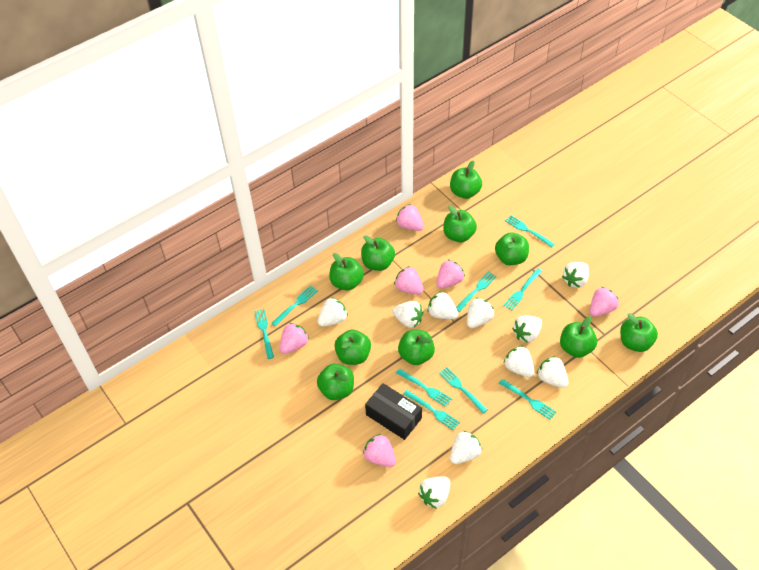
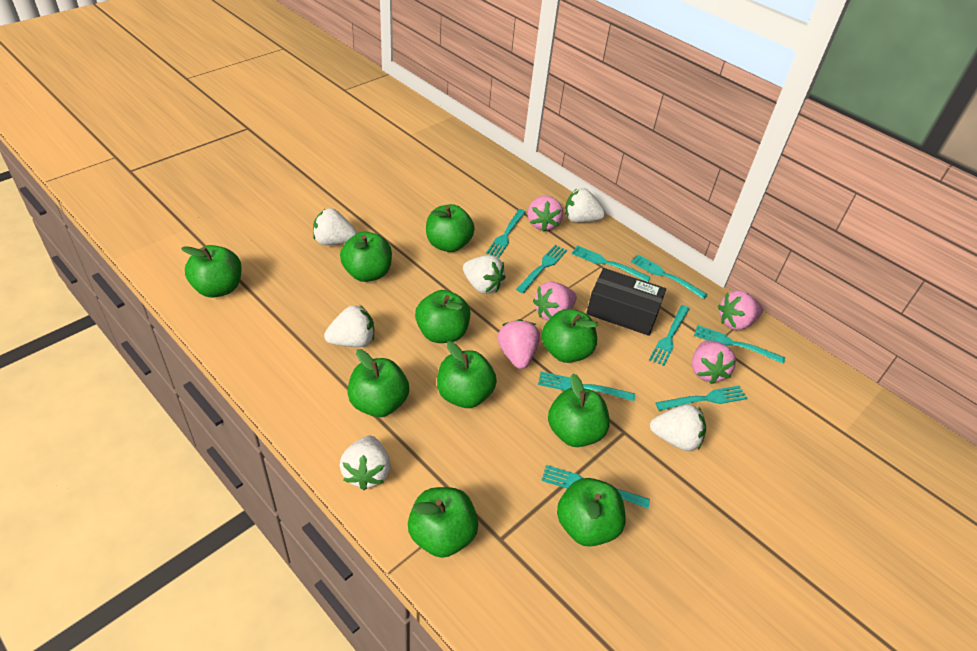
pink strawberry: [280,323,309,354] [363,434,396,467] [394,266,424,295] [396,204,424,231] [437,259,465,288] [590,287,619,316] = 6 -> [498,319,540,369] [528,196,563,232] [533,282,577,321] [692,340,736,384] [718,290,763,330] = 5
white strawberry: [317,297,348,326] [392,301,423,328] [418,476,450,509] [427,291,458,319] [450,431,482,464] [467,298,495,328] [504,346,534,377] [512,316,542,343] [537,356,568,388] [562,262,589,288] = 10 -> [313,208,357,245] [324,305,374,347] [339,436,391,490] [463,255,505,294] [565,188,605,223] [650,404,706,451] = 6

